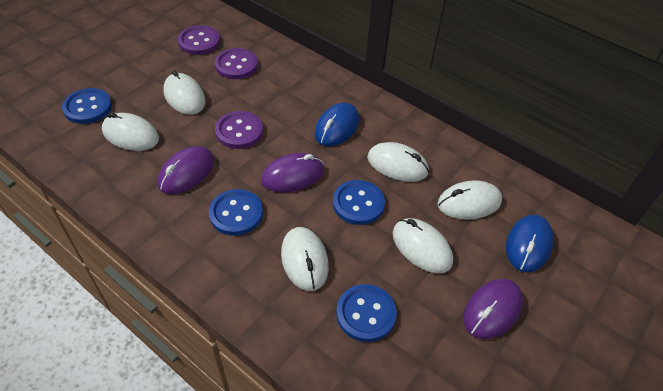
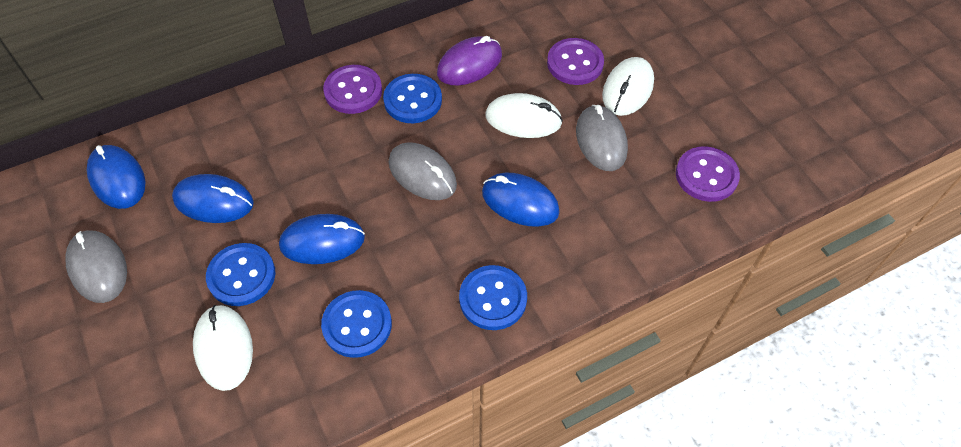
blue mouse: [315,103,359,146] [506,215,554,273] = 2 -> [87,145,145,209] [172,174,254,223] [279,214,365,264] [482,173,560,227] = 4
grey mouse: none = 0 -> [65,230,127,303] [389,142,457,200] [576,105,628,171] = 3
purple mouse: [158,146,214,194] [261,153,324,193] [463,279,523,339] = 3 -> [437,36,502,85] = 1
white mouse: [102,112,159,151] [163,70,205,115] [281,227,329,291] [367,142,429,182] [393,218,453,273] [438,180,502,220] = 6 -> [193,305,253,391] [485,93,563,138] [602,57,654,116] = 3

